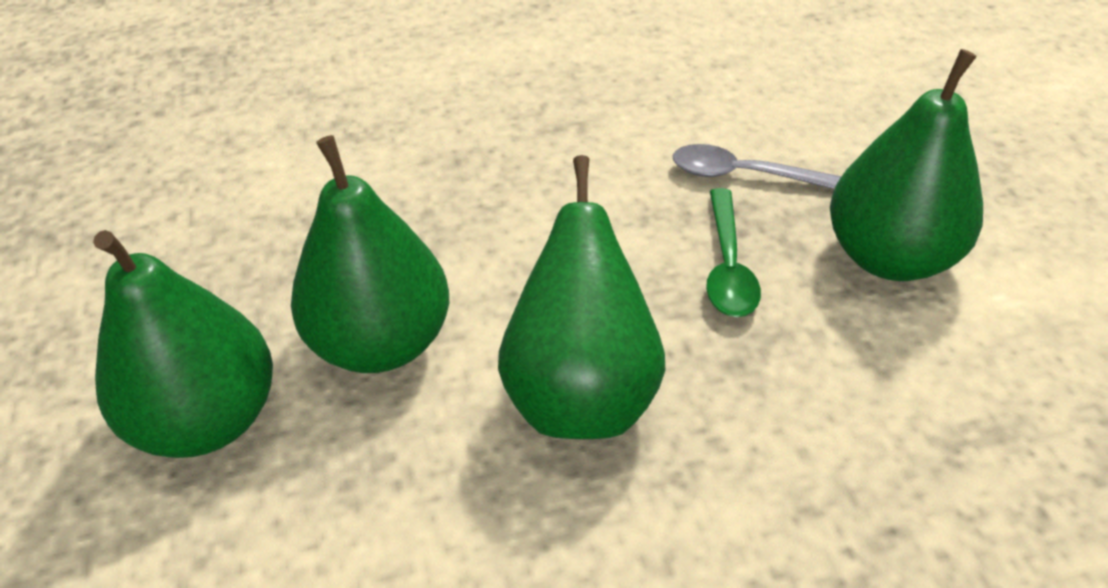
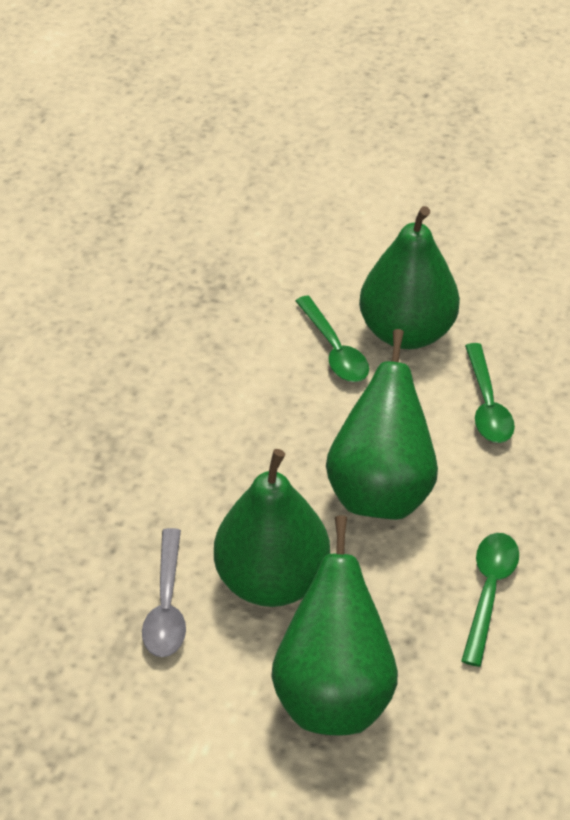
green spoon: [706,188,761,317] = 1 -> [295,296,369,382] [461,533,519,667] [465,343,515,443] = 3

